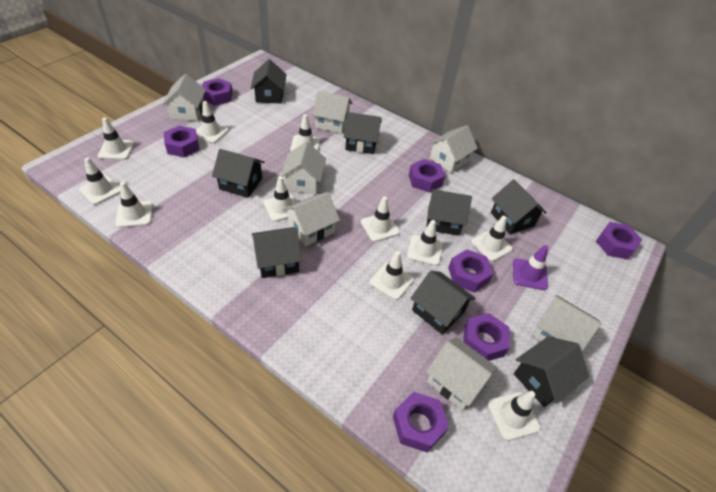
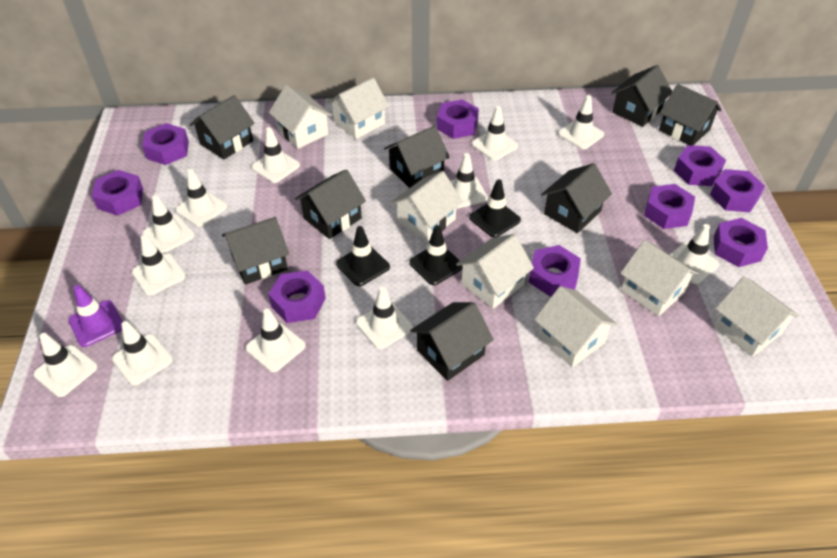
black traffic cone: none = 0 -> [336,226,390,286] [409,225,463,285] [469,179,521,237] = 3
purple nut: [164,126,200,157] [202,78,233,106] [393,392,449,452] [409,159,445,193] [448,249,493,292] [463,313,510,361] [596,222,642,259] = 7 -> [92,170,143,216] [142,123,189,165] [268,270,326,323] [437,100,479,139] [529,245,581,296] [644,184,695,229] [674,145,726,186] [710,169,765,213] [714,218,768,267] = 9
white traffic cone: [79,158,120,205] [98,117,134,160] [116,182,153,228] [196,101,229,143] [263,176,297,222] [290,114,320,151] [361,197,400,242] [370,251,414,300] [407,220,443,266] [471,216,513,261] [487,391,541,441] = 11 -> [34,333,98,397] [112,321,173,385] [132,235,186,296] [142,195,195,254] [175,169,227,227] [245,309,306,372] [251,127,300,183] [356,287,413,349] [450,153,488,209] [471,106,518,161] [558,95,604,149] [670,224,719,284] = 12

